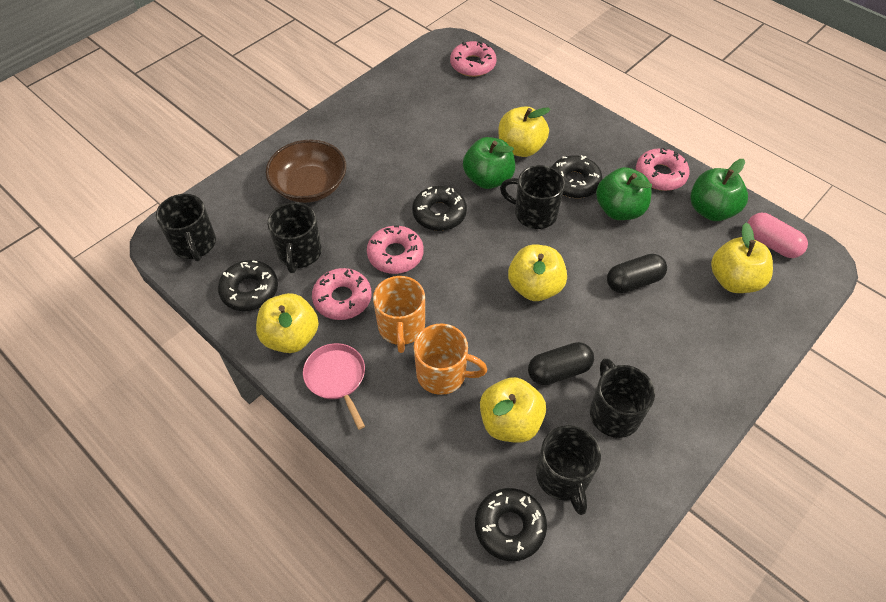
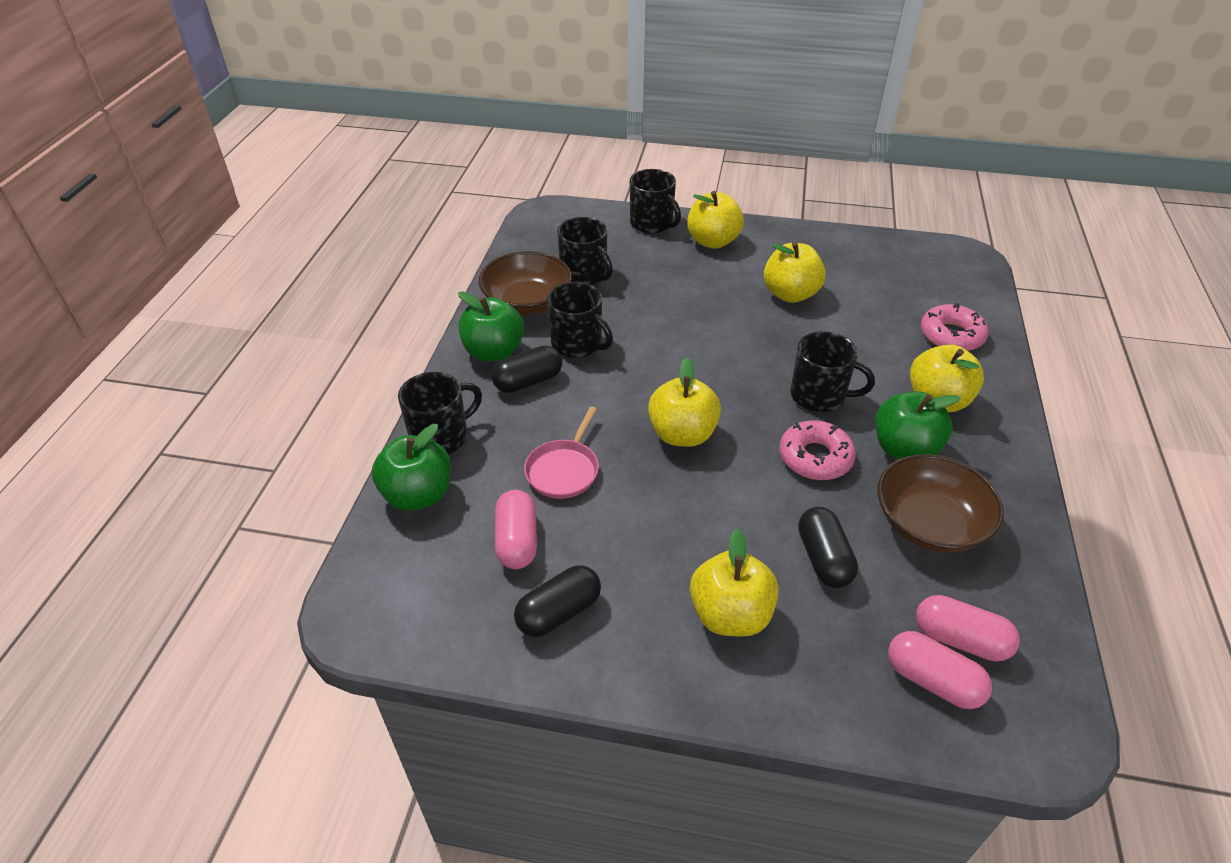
black capsule: [528,342,594,385] [607,254,667,293] = 2 -> [491,345,562,393] [514,565,601,637] [798,507,858,588] = 3
black donut: [218,260,278,311] [412,186,467,231] [475,488,547,561] [552,155,602,198] = 4 -> none = 0
brown bowl: [266,140,346,203] = 1 -> [479,251,572,315] [878,454,1004,553] = 2
orange mug: [373,276,425,353] [414,323,487,395] = 2 -> none = 0
pink capsule: [747,213,808,258] = 1 -> [495,490,537,569] [888,631,992,709] [916,595,1020,662] = 3
pink donut: [312,268,371,320] [367,226,424,274] [450,41,497,77] [636,148,690,191] = 4 -> [779,420,856,480] [921,303,989,351] = 2

